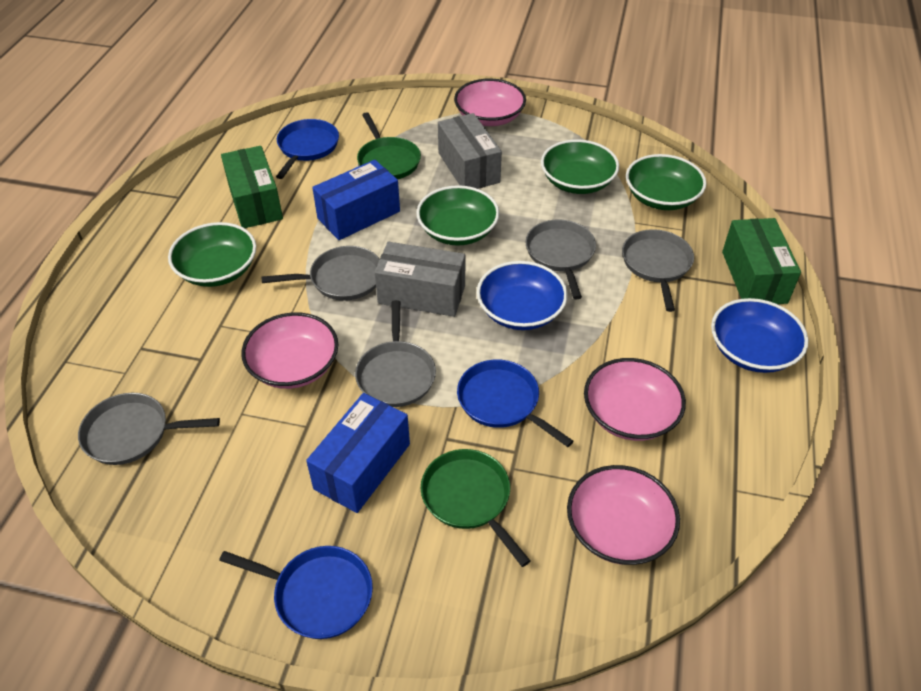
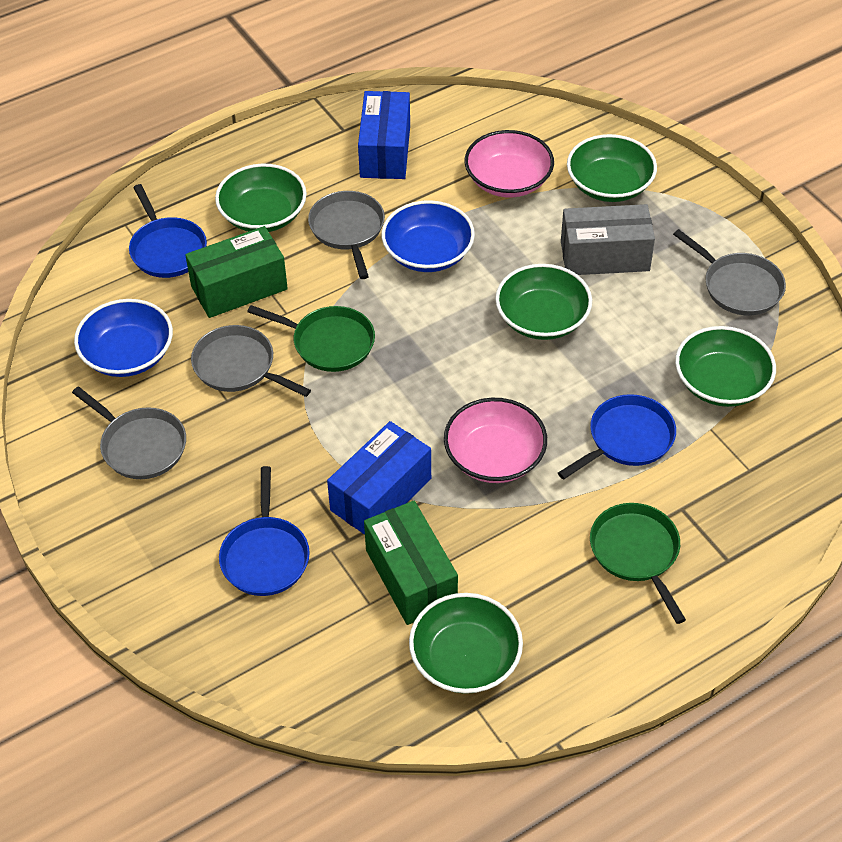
green bowl: [168,222,256,287] [416,185,499,246] [541,139,619,194] [626,154,706,210] = 4 -> [215,164,307,232] [409,593,523,694] [495,264,592,340] [567,134,657,202] [675,326,776,407] = 5
grey box: [375,242,465,317] [438,113,502,189] = 2 -> [561,204,655,275] = 1
grey pan: [78,393,220,465] [261,246,380,301] [355,300,436,407] [525,220,596,299] [622,229,694,312] = 5 -> [72,387,186,479] [191,325,311,397] [308,191,385,279] [673,229,786,315] = 4
pink bowl: [241,312,338,389] [454,78,526,126] [567,465,680,565] [584,358,686,441] = 4 -> [444,398,547,483] [464,130,554,198] = 2

